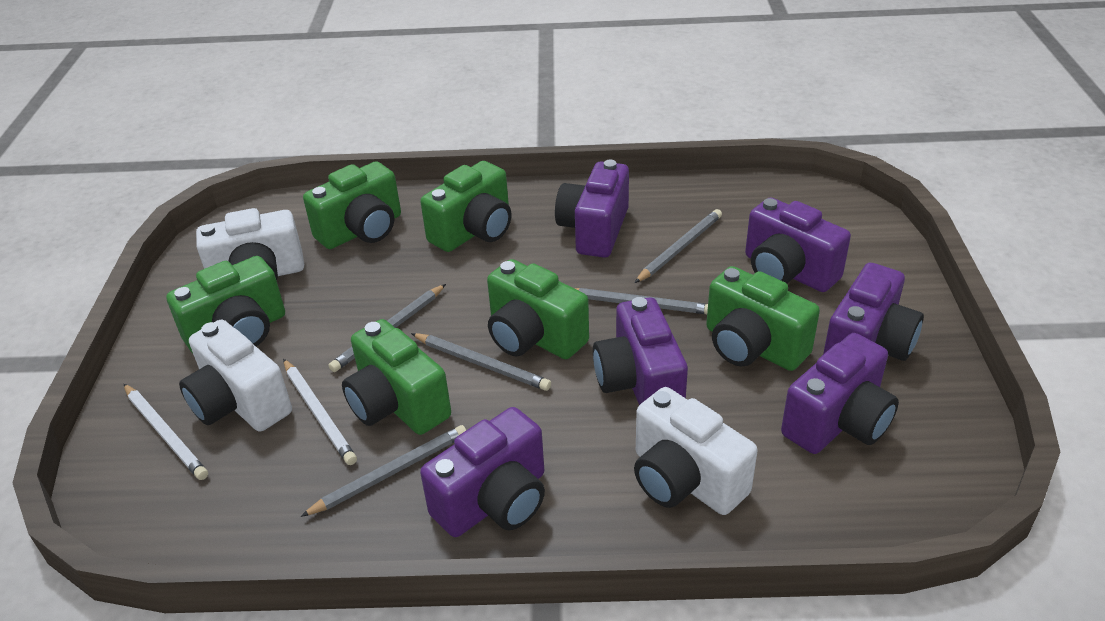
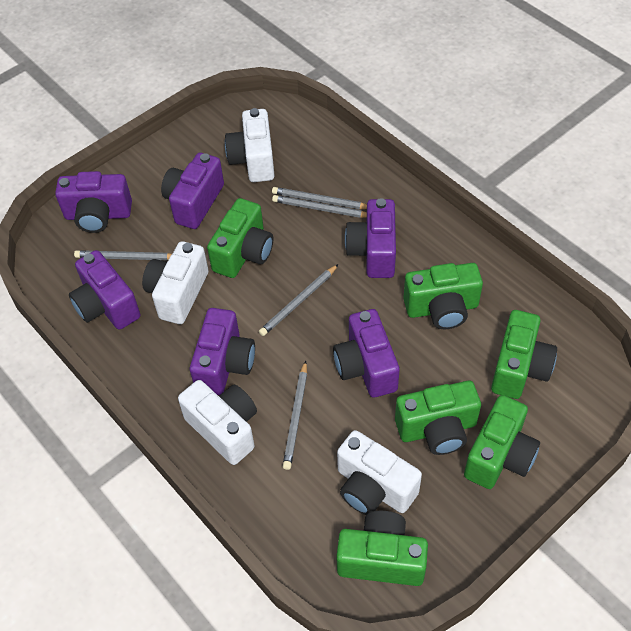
white camera: [179,320,292,432] [196,208,304,280] [634,387,758,515] = 3 -> [142,241,209,324] [178,380,257,465] [225,108,275,182] [337,430,422,515] = 4
white pencil: [124,384,208,480] [283,359,357,465] = 2 -> none = 0

